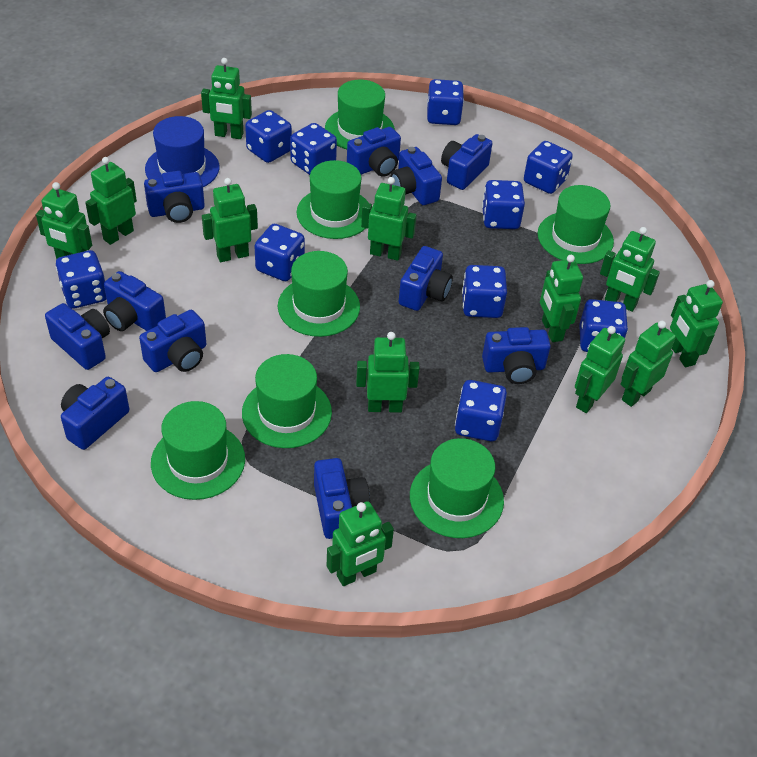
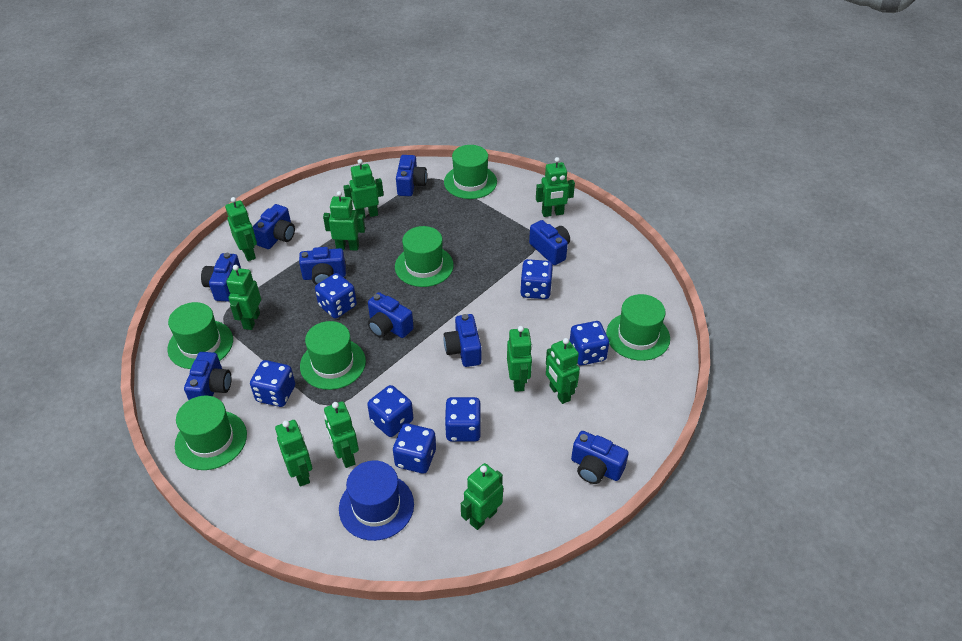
blue camera: [45,303,110,370] [61,377,129,450] [103,271,166,331] [139,310,207,372] [144,171,205,223] [314,458,370,539] [347,127,401,177] [391,147,442,205] [399,246,453,311] [441,134,492,190] [482,327,550,384] = 11 -> [184,352,231,400] [201,253,241,302] [253,204,295,249] [299,247,346,285] [368,292,414,338] [396,155,427,196] [444,314,481,367] [529,220,570,265] [571,431,629,484] = 9
blue dice: [56,250,107,309] [245,110,292,163] [255,224,305,281] [290,123,337,175] [427,79,464,125] [455,380,507,441] [462,265,507,318] [482,180,525,229] [524,141,573,194] [579,299,628,352] = 10 -> [250,360,295,407] [315,273,357,318] [367,385,413,437] [393,423,436,474] [445,397,481,442] [521,259,553,299] [570,321,609,365] = 7
green hat: [151,401,245,500] [242,354,332,448] [278,251,360,337] [297,160,369,239] [325,80,395,149] [410,438,504,538] [538,185,614,264] = 7 -> [167,302,233,369] [175,396,247,470] [300,321,366,390] [395,226,454,287] [444,145,497,199] [606,294,670,361] = 6
green robot: [36,182,92,260] [85,157,137,245] [201,58,252,139] [202,178,258,262] [327,501,394,586] [356,332,420,413] [361,177,417,261] [540,255,583,342] [575,326,625,413] [600,227,660,312] [620,321,676,407] [670,280,723,367] = 12 -> [225,197,257,261] [226,265,261,330] [275,420,312,487] [323,191,365,251] [324,401,359,468] [343,159,384,218] [461,463,503,530] [507,326,532,392] [536,157,575,217] [546,338,580,404] = 10

